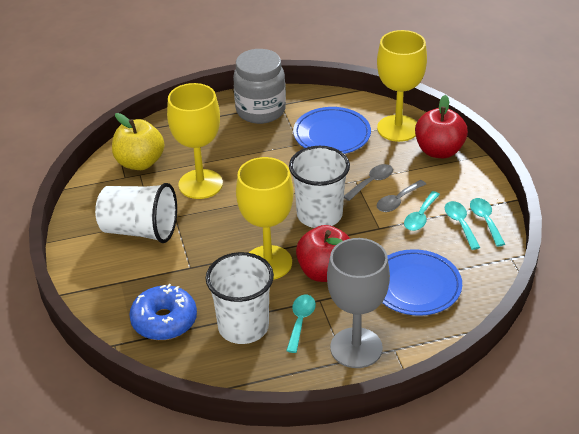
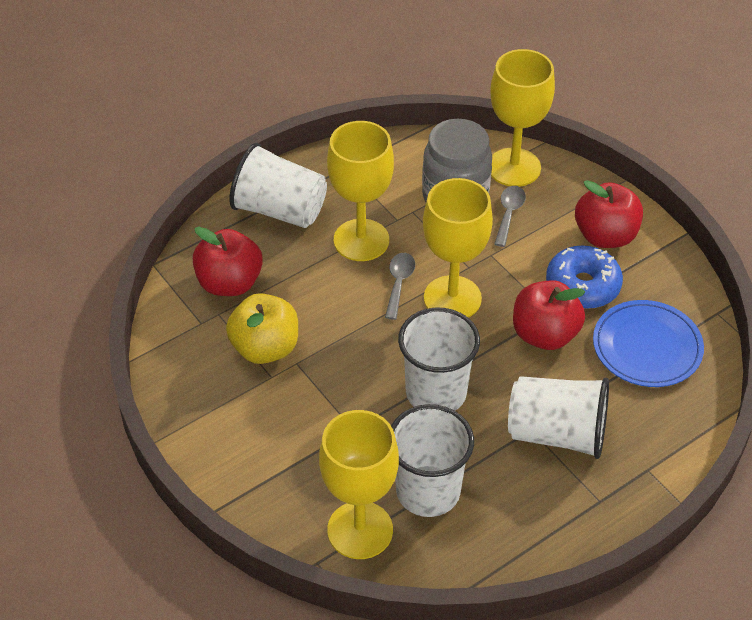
blue plate: [293,107,371,154] [382,249,462,316] = 2 -> [593,300,704,387] = 1
grey goblet: [327,238,390,368] = 1 -> none = 0
red apple: [296,225,351,282] [415,95,468,158] = 2 -> [193,227,263,296] [513,280,585,350] [575,180,643,248] = 3
turquoise spoon: [286,295,316,353] [404,191,440,231] [445,201,480,250] [470,198,505,246] = 4 -> none = 0
white cup: [95,183,177,243] [206,252,274,344] [289,146,350,228] = 3 -> [229,143,327,228] [391,404,474,517] [398,308,480,410] [508,376,609,459] = 4
yellow goblet: [167,83,223,199] [236,157,293,280] [377,30,427,142] = 3 -> [319,410,399,559] [327,121,394,261] [423,178,493,318] [490,49,555,187] = 4

